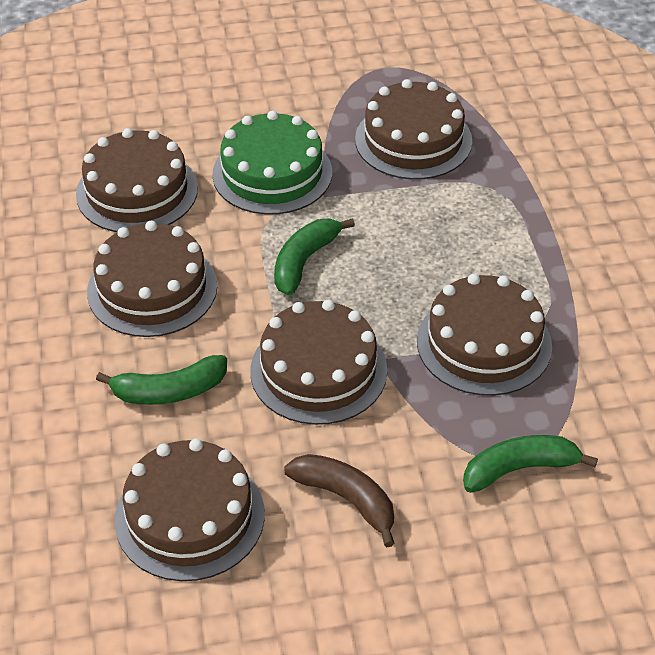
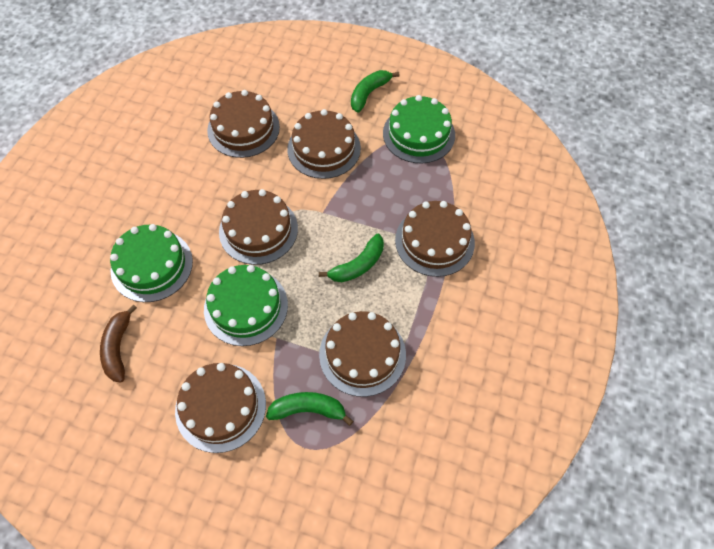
green cake: [212,111,332,215] = 1 -> [110,224,193,302] [204,265,288,346] [383,95,455,163] = 3

